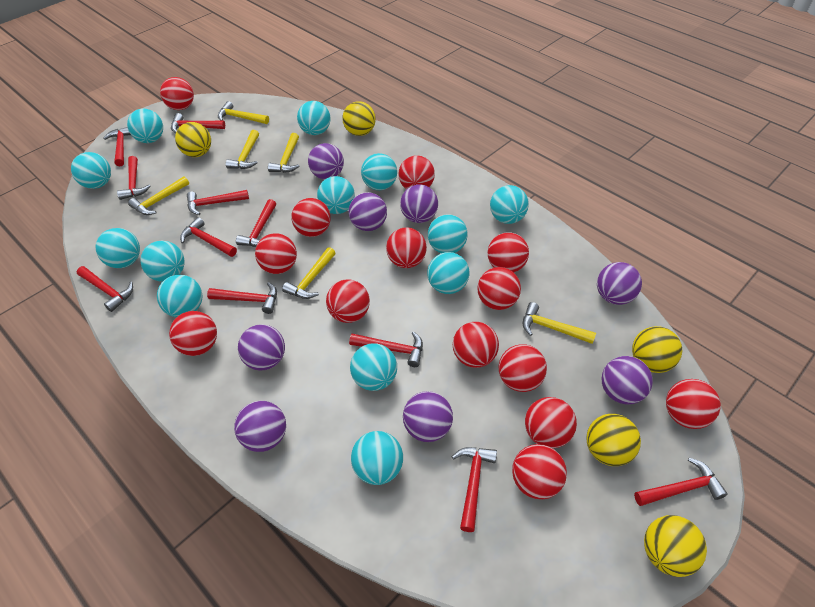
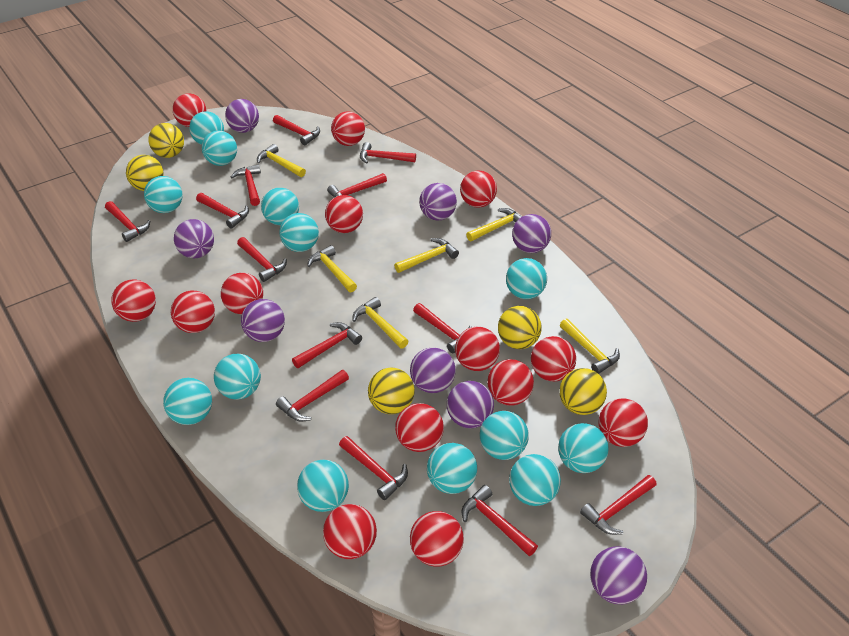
red hammer: [76,266,133,312] [103,127,131,167] [117,156,151,200] [171,113,225,133] [180,217,237,257] [187,190,249,215] [207,282,277,314] [236,199,276,247] [349,331,423,367] [452,447,497,532] [634,458,728,506] = 11 -> [105,201,150,242] [196,193,249,229] [231,164,261,206] [237,237,287,282] [273,115,320,145] [276,370,349,422] [292,322,362,368] [327,173,387,198] [339,436,408,500] [360,142,416,163] [413,303,472,353] [462,485,538,556] [580,475,656,535] = 13

